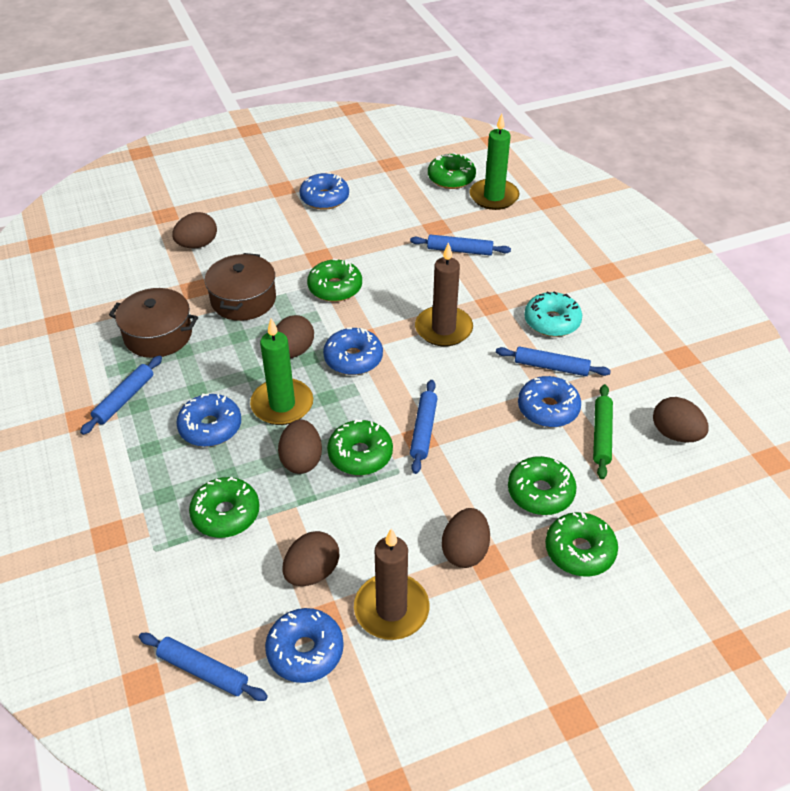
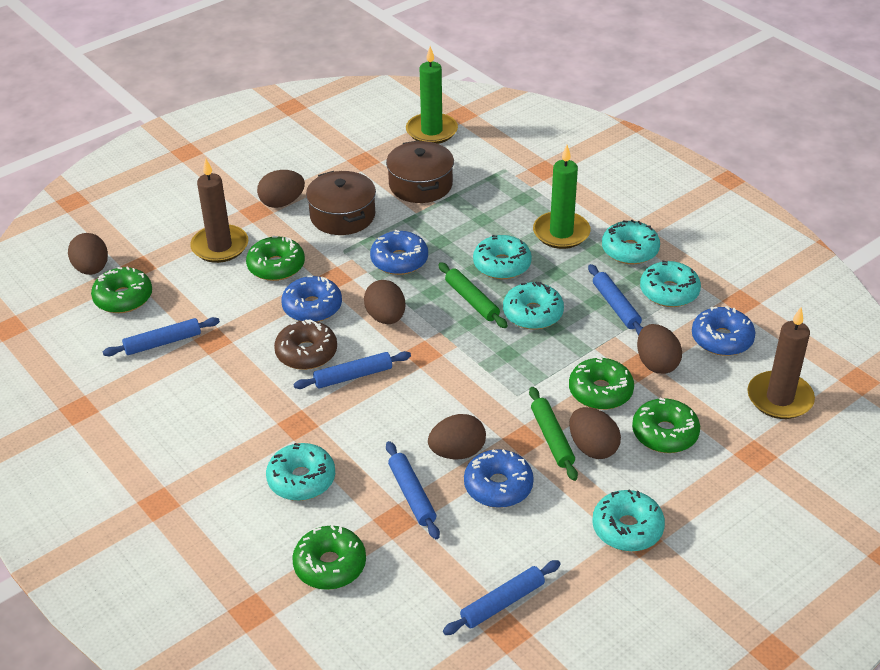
blue donut: [176,393,241,447] [265,608,344,683] [300,172,349,210] [323,327,383,375] [518,376,581,427] = 5 -> [281,276,342,322] [370,230,428,275] [464,449,534,508] [692,306,755,356] = 4
brown donut: none = 0 -> [274,320,337,370] = 1
green donut: [189,476,259,538] [307,259,362,302] [327,419,393,475] [428,153,476,189] [508,456,577,515] [545,512,618,577] = 6 -> [91,266,152,313] [246,236,305,281] [292,525,366,590] [569,357,634,410] [632,398,700,453] = 5
green rolling pin: [593,384,613,479] = 1 -> [438,262,508,328] [529,387,578,481] = 2
turquoise donut: [524,291,582,337] = 1 -> [266,443,335,501] [473,235,532,279] [503,282,564,330] [592,489,665,552] [602,220,660,264] [640,260,701,307] = 6

